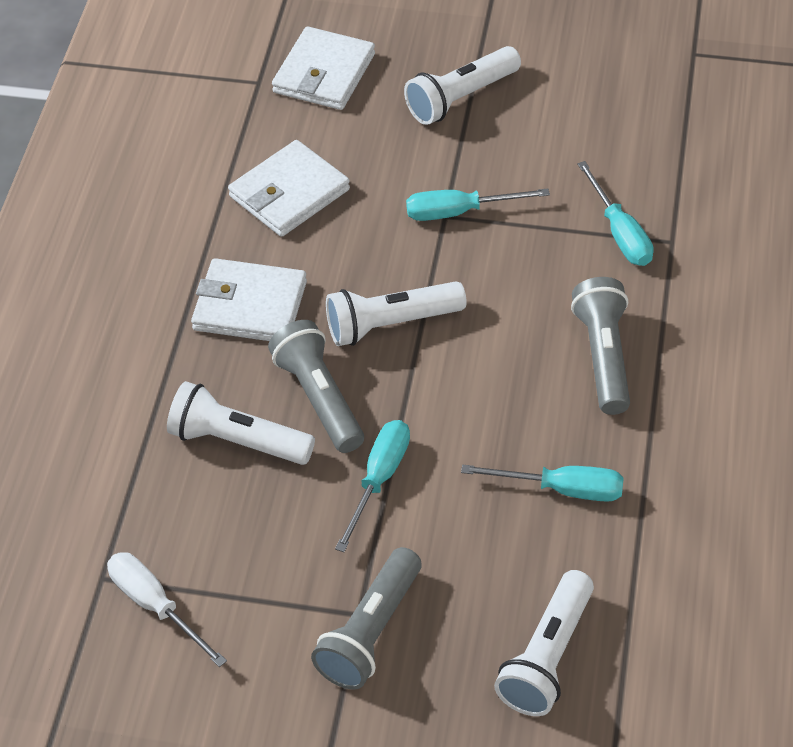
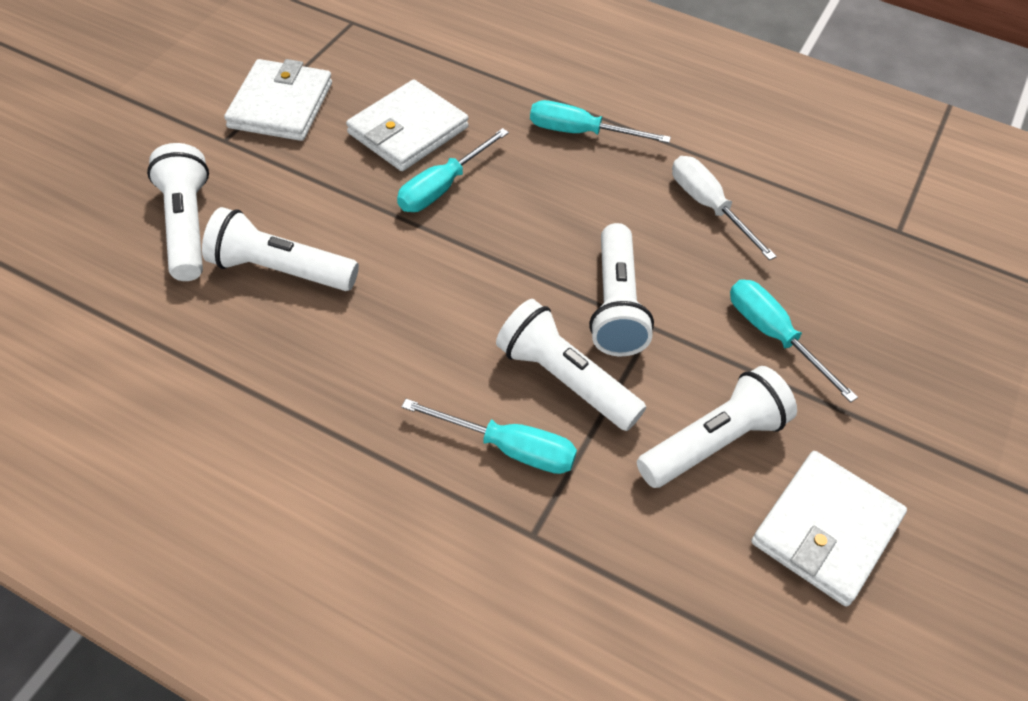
grey flashlight: [268,320,364,453] [311,547,421,690] [571,277,630,415] = 3 -> none = 0
white flashlight: [167,381,315,465] [326,281,467,346] [404,46,521,125] [494,570,594,716] = 4 -> [147,143,209,281] [202,207,359,291] [496,299,646,431] [589,223,654,356] [637,366,797,488] = 5

